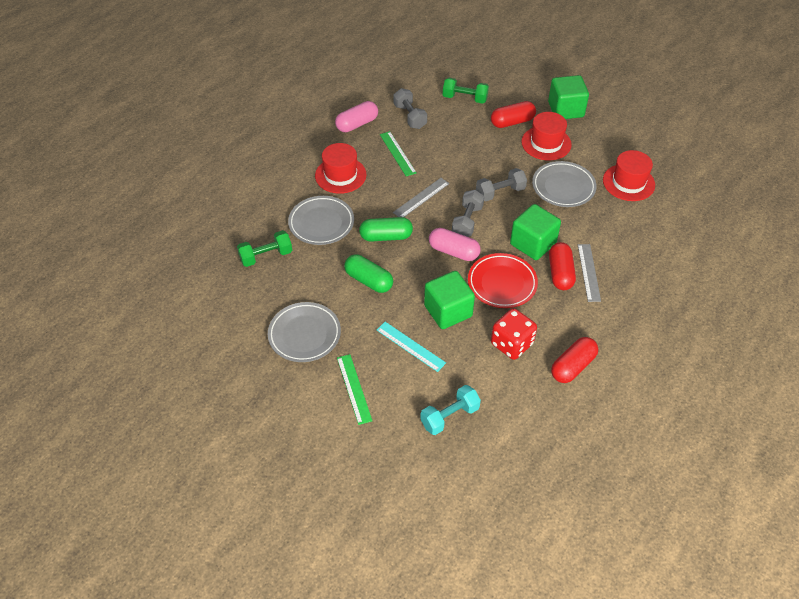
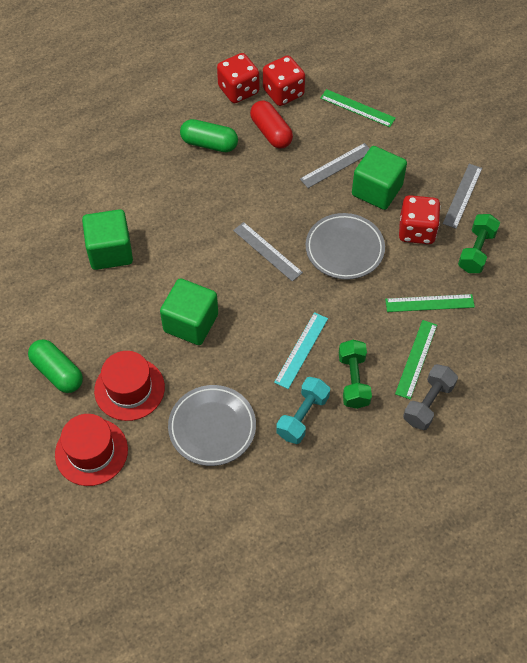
green ruler: [337,354,372,425] [380,131,417,176] = 2 -> [320,89,396,127] [385,294,475,312] [395,320,437,399] = 3
grey dumbbell: [393,88,427,129] [452,190,484,237] [476,168,527,201] = 3 -> [403,364,458,430] = 1
grey plate: [268,302,341,362] [288,196,354,245] [532,161,597,207] = 3 -> [168,385,256,466] [306,213,385,280] = 2
grey ruler: [393,178,449,217] [578,244,601,302] = 2 -> [233,222,303,282] [300,143,370,188] [443,164,482,229] = 3
pink capsule: [335,101,378,132] [429,228,481,261] = 2 -> none = 0
red capsule: [491,101,536,128] [549,242,576,290] [551,337,598,383] = 3 -> [250,100,293,149] = 1
red dice: [491,308,537,360] = 1 -> [217,53,259,103] [263,55,305,106] [399,195,441,244] = 3
red hat: [315,143,367,194] [521,112,572,160] [603,150,655,201] = 3 -> [55,414,128,486] [94,351,165,421] = 2
red plate: [468,253,538,308] = 1 -> none = 0

